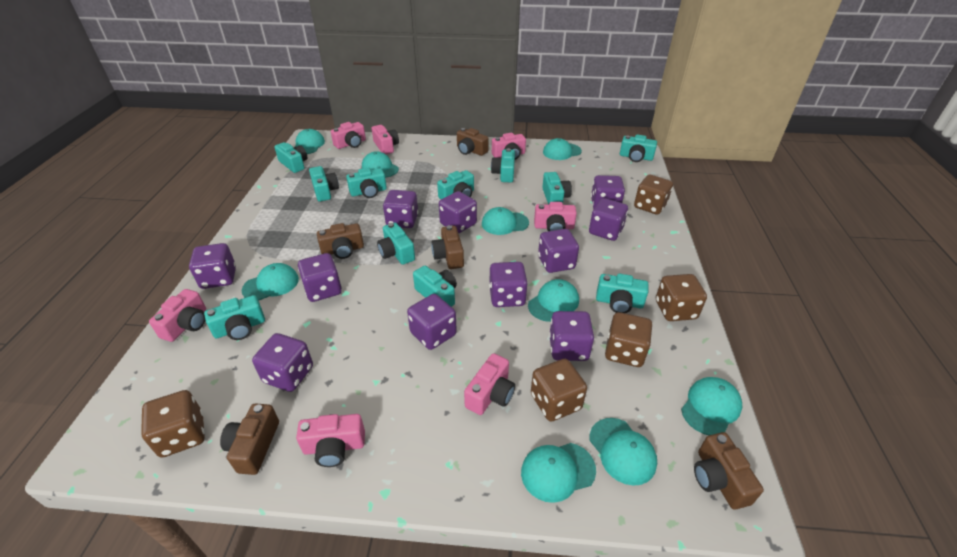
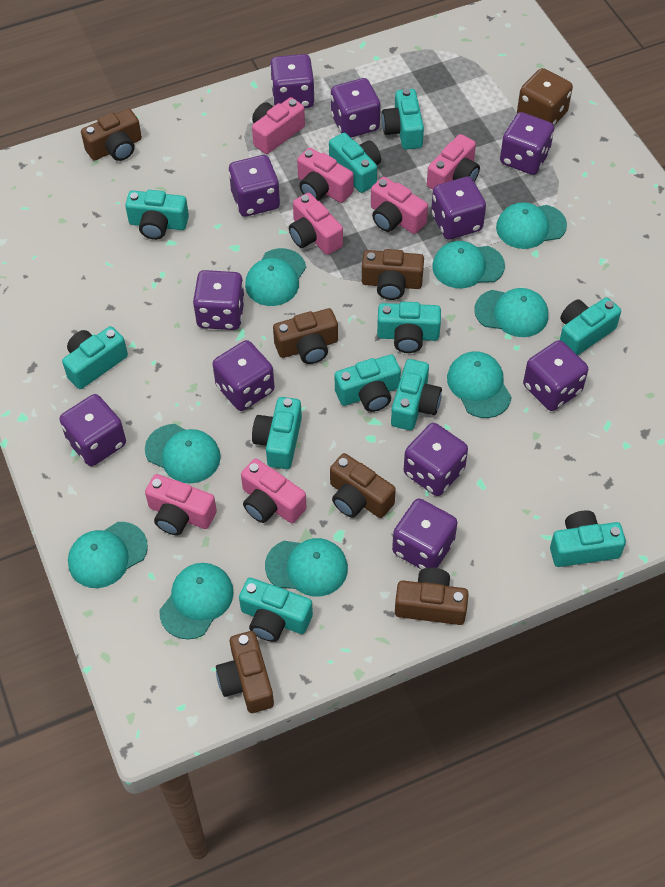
brown camera: [220,403,279,475] [317,223,364,259] [431,225,464,269] [457,128,489,156] [694,432,764,510] = 5 -> [81,108,142,161] [216,631,274,713] [273,308,338,364] [330,453,396,518] [362,249,424,300] [395,568,469,625] = 6
brown dice: [141,390,205,458] [531,359,587,421] [605,312,652,367] [634,175,673,215] [656,274,707,321] = 5 -> [517,68,573,125] = 1

